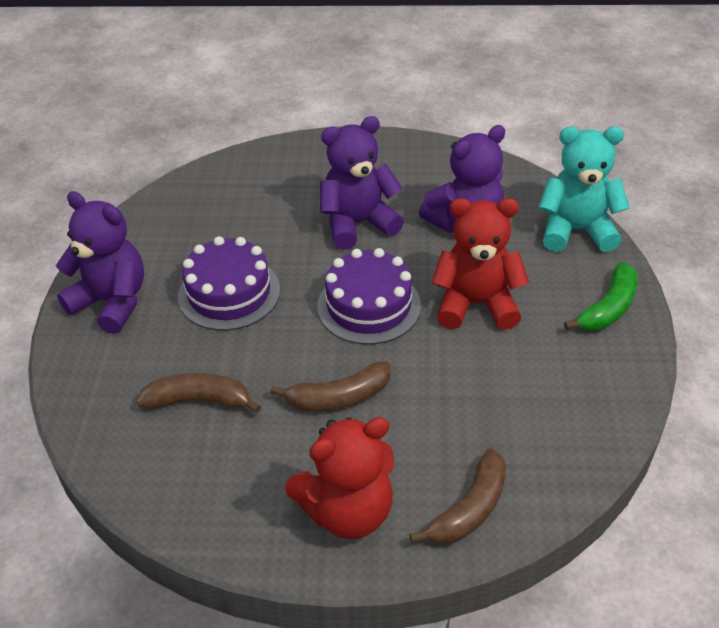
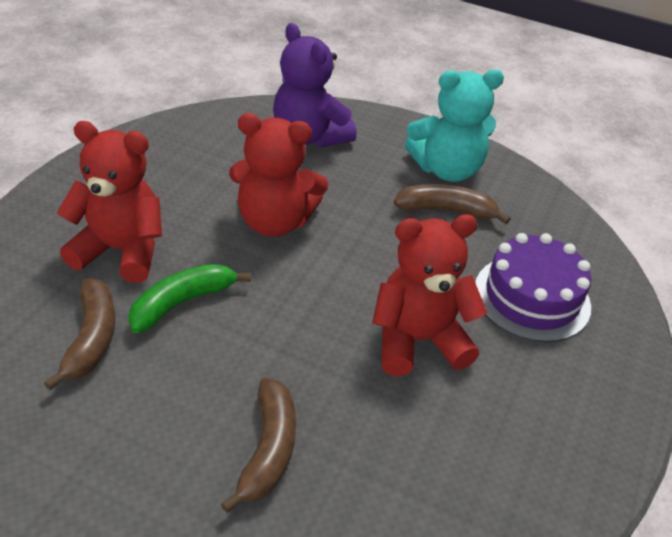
purple cake: [178,236,280,331] [317,248,421,345] = 2 -> [475,233,591,342] = 1
purple teddy bear: [56,191,144,334] [320,116,404,250] [419,125,505,233] = 3 -> [273,23,357,148] = 1
red teddy bear: [285,417,395,539] [431,198,529,330] = 2 -> [57,121,162,283] [229,113,328,237] [372,214,487,376] = 3

